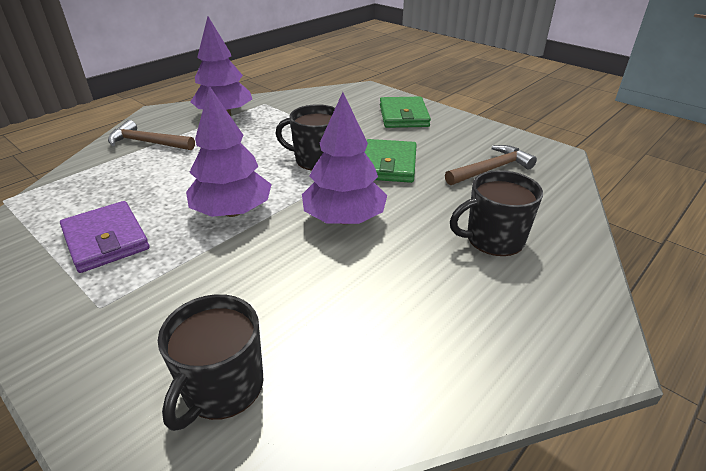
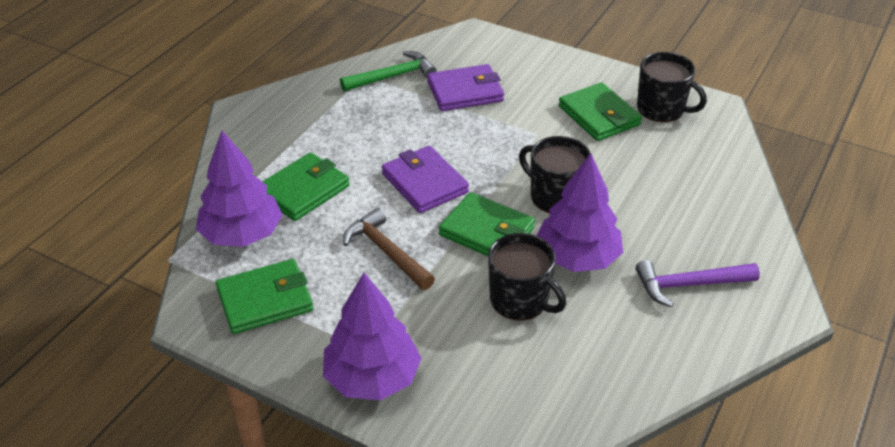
brown hammer: [108,120,195,150] [445,145,537,185] = 2 -> [343,208,435,290] = 1
green hammer: none = 0 -> [340,51,437,91] = 1
green wallet: [365,139,417,183] [380,97,431,128] = 2 -> [216,259,313,334] [262,152,350,221] [439,192,535,256] [559,82,642,141] = 4
purple hammer: none = 0 -> [636,260,760,307] = 1
purple wallet: [60,201,150,273] = 1 -> [382,146,469,213] [427,64,504,111] = 2

